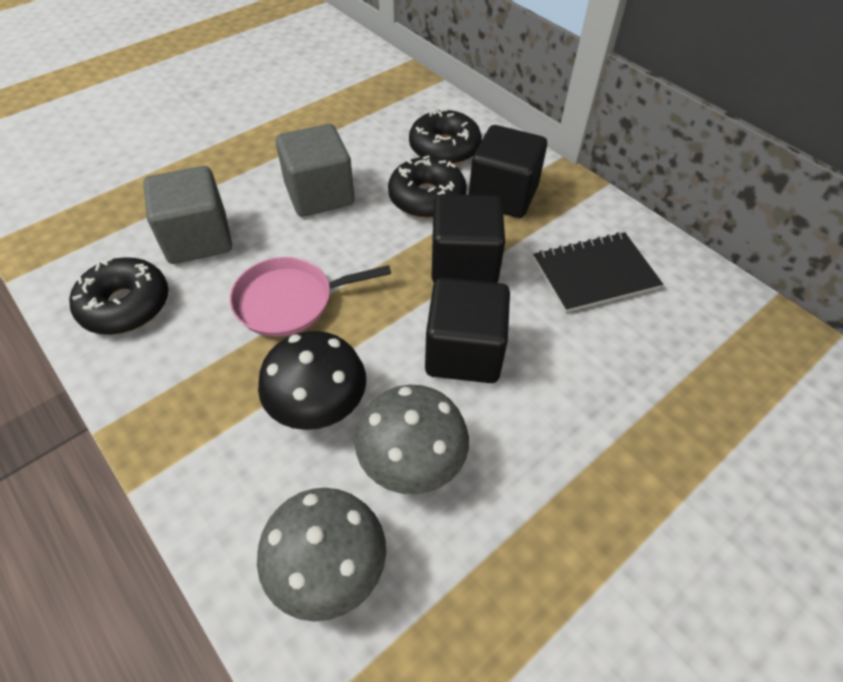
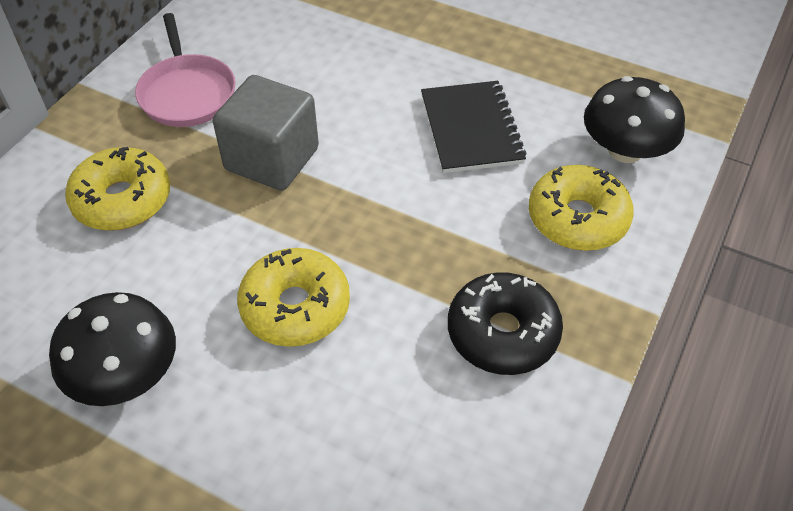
black cube: [425,277,510,383] [432,194,505,283] [469,125,547,218] = 3 -> none = 0
black donut: [69,257,168,335] [388,155,467,218] [409,109,482,165] = 3 -> [448,272,563,375] = 1
black mushroom: [258,331,366,430] = 1 -> [49,292,176,406] [584,76,685,163] = 2
grey cube: [143,166,232,264] [276,124,355,217] = 2 -> [213,75,319,191] = 1
grey mushroom: [257,488,386,622] [355,385,469,494] = 2 -> none = 0
yellow donut: none = 0 -> [65,147,170,231] [237,248,350,347] [529,165,634,251] = 3

